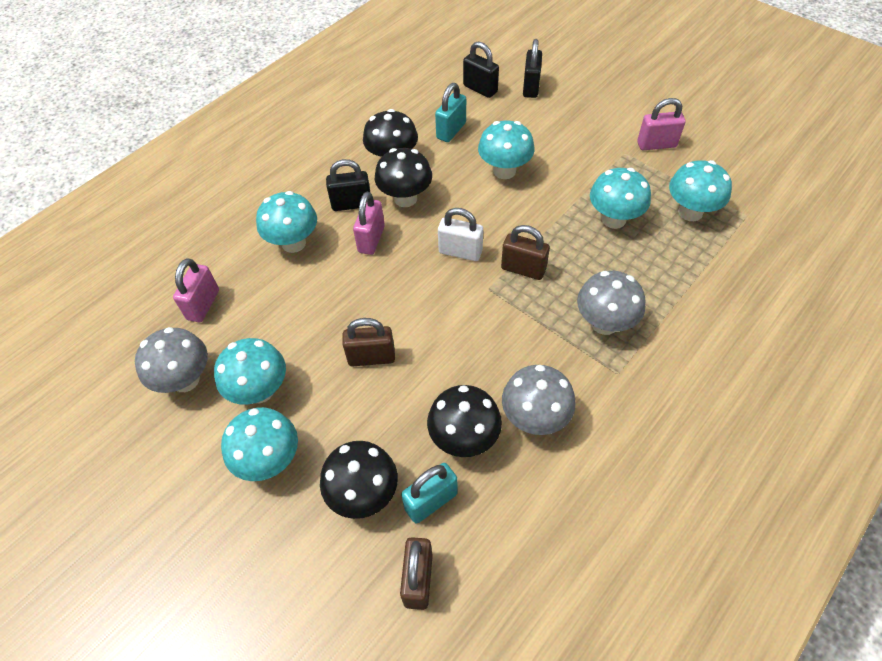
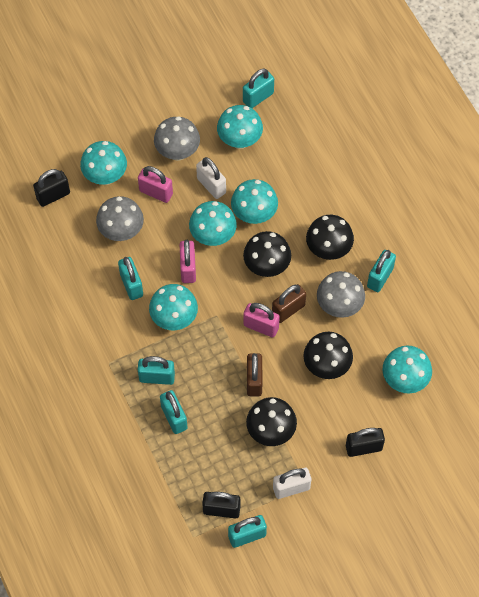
brown padlock: [342,318,395,366] [400,537,433,610] [501,225,550,280] = 3 -> [247,353,262,396] [272,284,306,323] = 2
turquoise padlock: [401,463,458,524] [435,83,466,142] = 2 -> [118,257,143,300] [138,356,175,385] [160,390,188,434] [228,515,267,548] [243,69,274,108] [367,250,396,292] = 6
white padlock: [438,208,483,261] = 1 -> [196,157,226,199] [273,468,311,499] = 2

